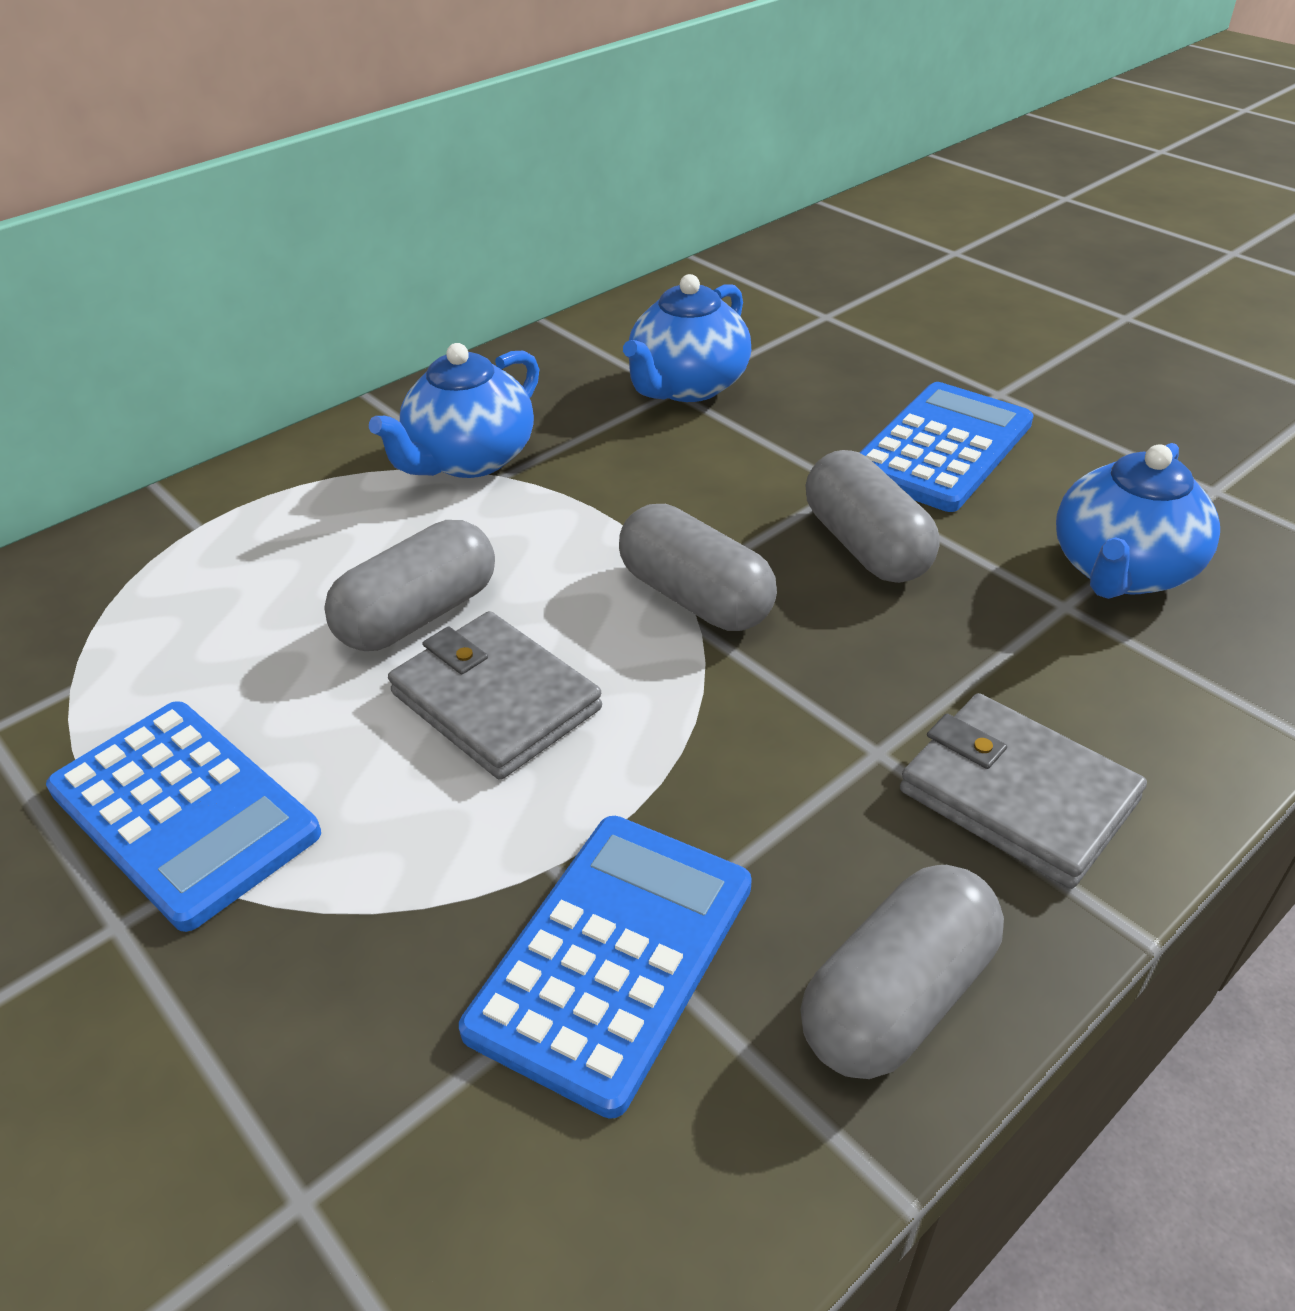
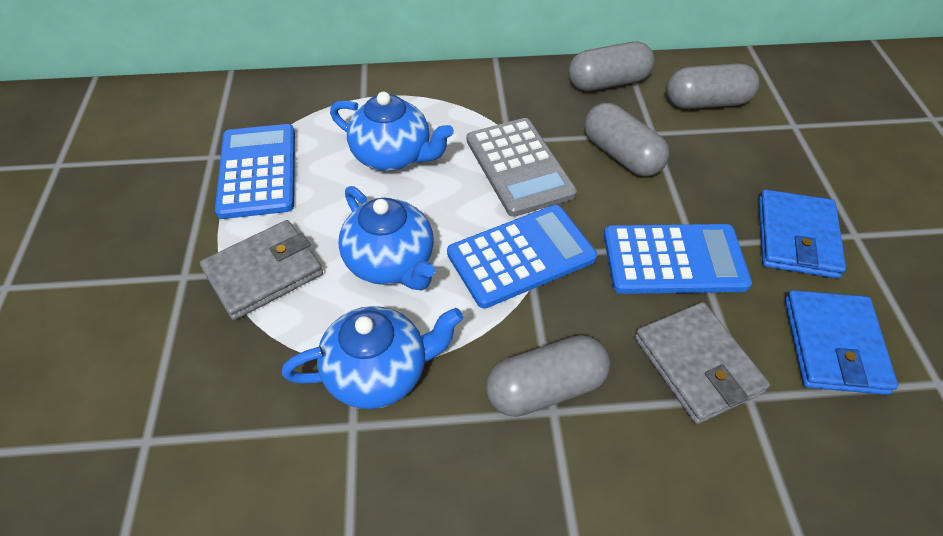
blue wallet: none = 0 -> [759,190,846,278] [785,290,898,395] = 2
grey calculator: none = 0 -> [467,118,577,217] = 1

